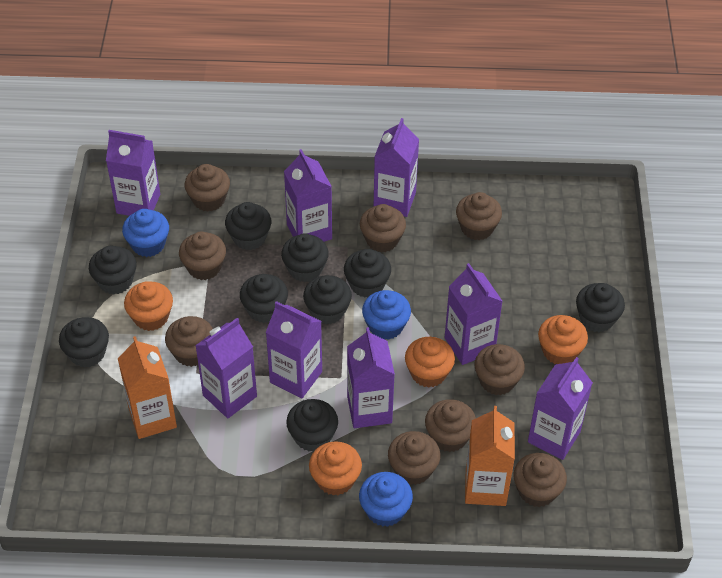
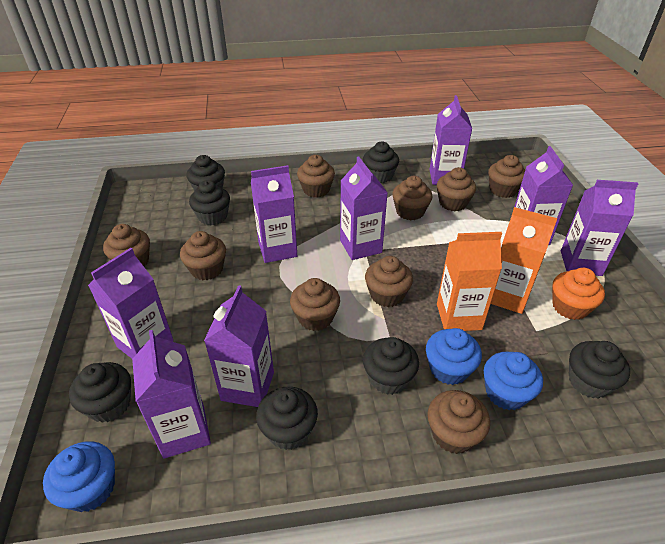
black cupcake: [59,317,109,367] [89,246,137,294] [225,202,271,250] [240,274,288,323] [281,233,329,282] [286,399,338,452] [303,275,352,324] [344,249,391,298] [576,283,625,332] = 9 -> [69,362,131,423] [187,155,225,191] [189,180,230,225] [256,386,318,450] [363,142,399,183] [363,337,419,395] [569,341,630,399] = 7
orange cupcake: [124,281,173,331] [309,441,362,496] [405,337,455,388] [538,315,588,364] = 4 -> [552,268,605,320] = 1

